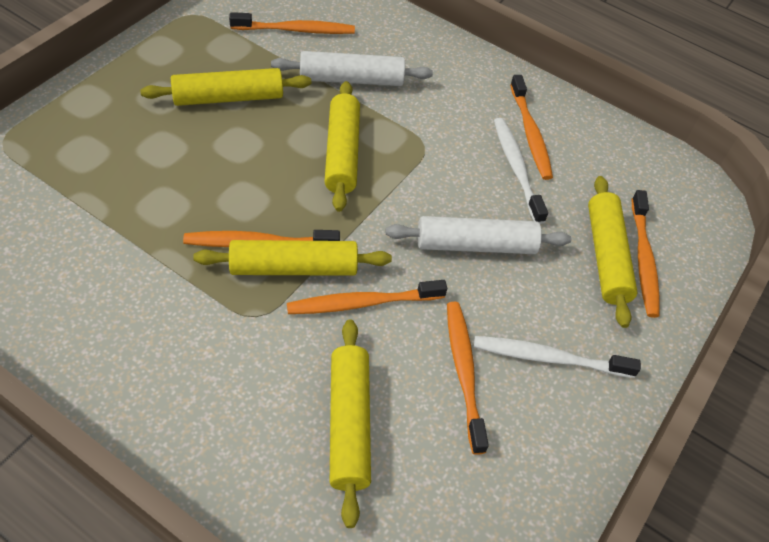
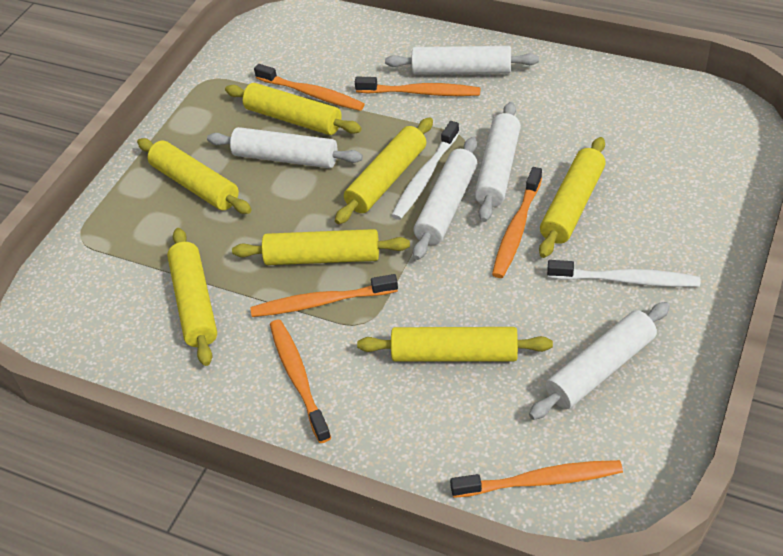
white rolling pin: [271,51,433,86] [385,216,571,254] = 2 -> [207,127,363,168] [385,46,539,75] [413,137,477,260] [474,102,521,222] [529,302,670,420] = 5
yellow rolling pin: [140,68,311,106] [193,240,392,276] [324,81,360,212] [330,319,371,528] [588,176,637,328] = 5 -> [137,138,251,214] [167,228,217,366] [225,83,362,135] [232,229,410,265] [335,117,433,224] [357,327,553,362] [539,137,606,258] = 7

